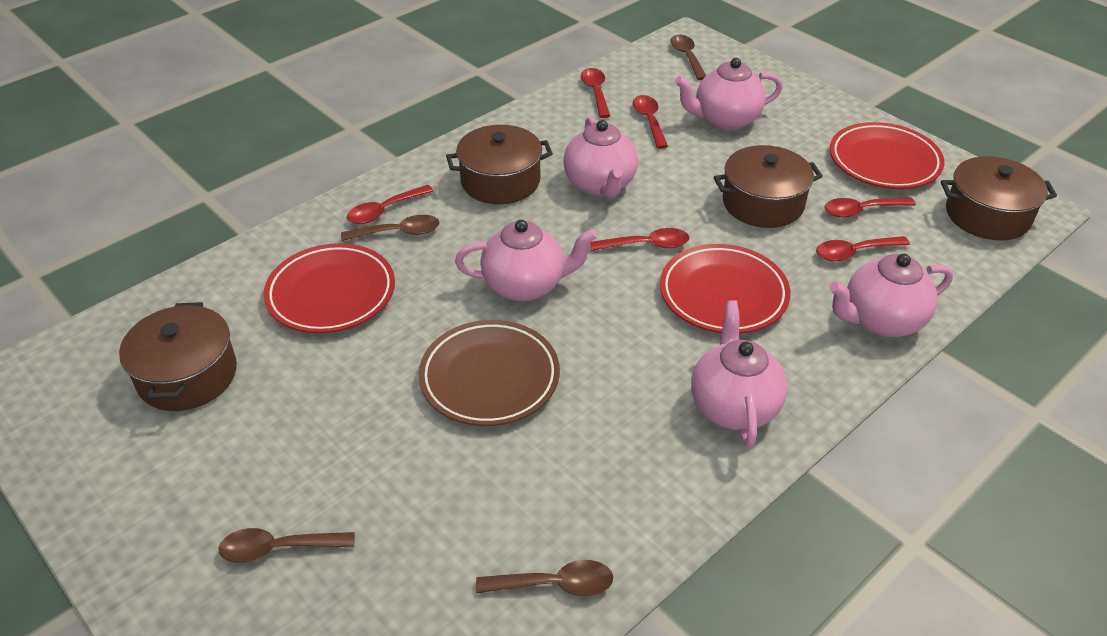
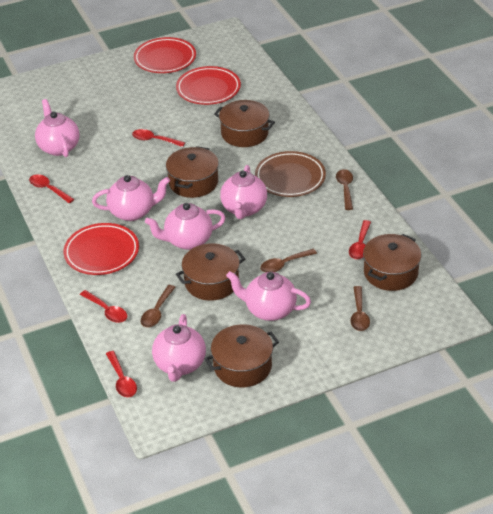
brown pot: [119,302,237,411] [446,125,553,204] [714,145,823,228] [941,156,1057,241] = 4 -> [166,146,219,198] [176,243,245,301] [205,324,279,387] [214,100,275,147] [363,234,421,291] = 5
pink teapot: [455,220,597,302] [563,117,638,198] [675,58,783,130] [691,300,787,447] [829,254,953,337] = 5 -> [35,99,79,157] [92,175,170,221] [145,203,226,250] [152,314,206,382] [220,165,267,219] [226,271,311,321] = 6
red spoon: [347,185,434,224] [581,68,610,118] [590,228,689,251] [633,95,668,149] [816,236,910,261] [824,197,916,218] = 6 -> [29,174,74,203] [80,290,128,323] [106,351,137,397] [132,129,185,147] [349,220,371,259] = 5

